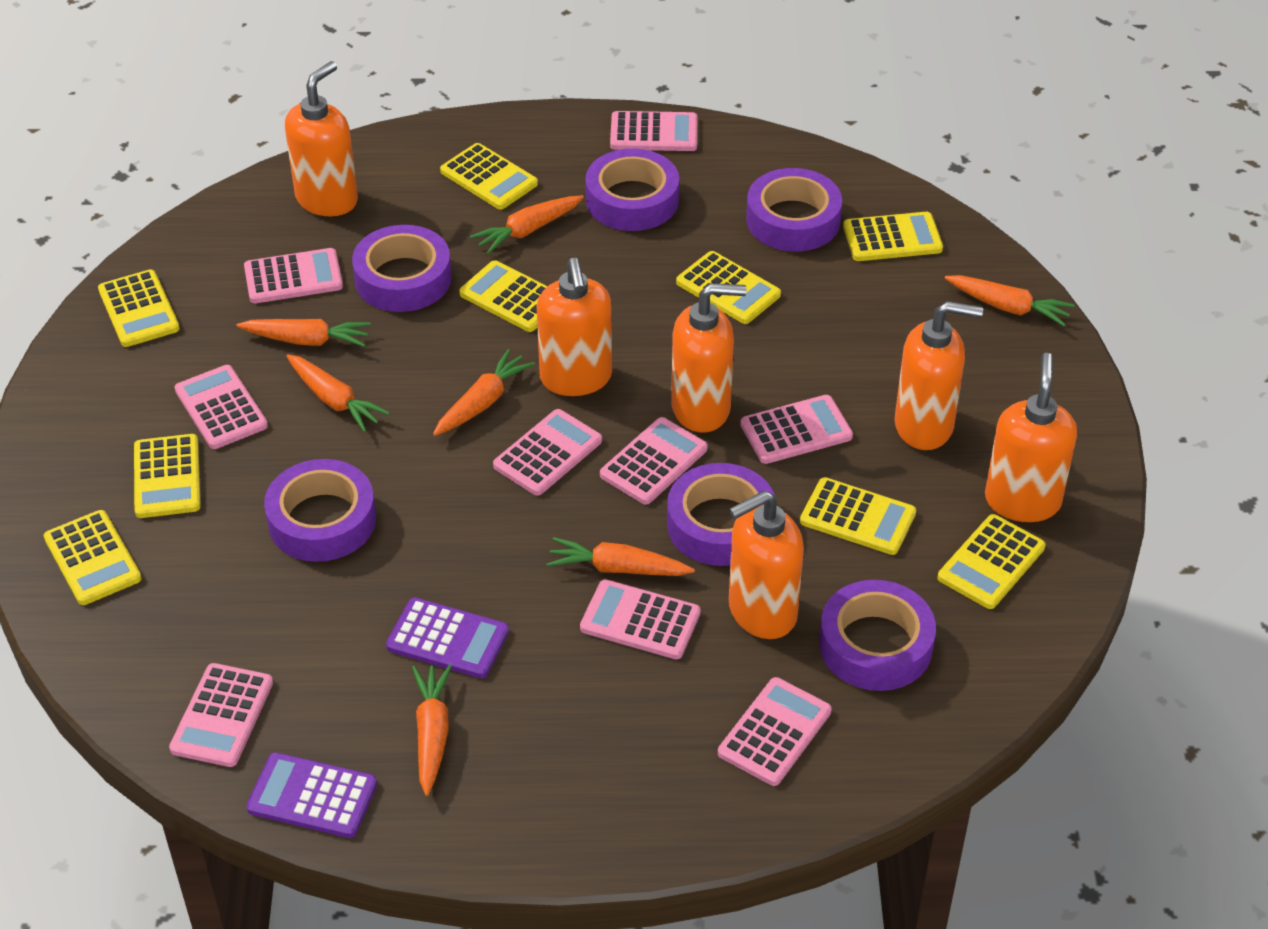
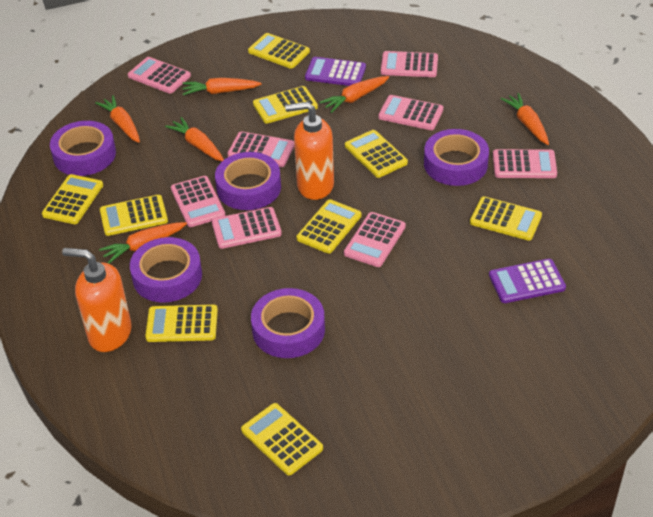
orange carrot: [237,319,371,347] [286,354,390,432] [412,664,452,796] [433,349,535,436] [470,195,584,254] [547,537,695,576] [944,275,1074,326] = 7 -> [95,95,140,143] [99,222,187,264] [165,117,224,161] [182,78,262,95] [319,76,389,113] [501,93,549,145] = 6
orange soap dispenser: [285,61,358,216] [537,258,612,396] [671,283,747,433] [729,491,804,639] [894,301,983,450] [985,353,1077,522] = 6 -> [62,248,132,352] [285,102,334,200] = 2
pink calculator: [169,663,273,767] [175,365,268,449] [244,248,343,303] [493,409,602,496] [580,579,701,659] [600,417,708,505] [610,111,697,151] [718,677,832,786] [740,395,853,464] = 9 -> [128,57,191,94] [171,176,226,227] [212,207,282,249] [227,131,294,167] [344,212,406,267] [378,95,443,130] [381,51,438,77] [493,149,557,178] = 8
purple tape: [264,459,376,562] [352,225,452,312] [585,148,679,231] [667,463,775,566] [746,168,842,252] [819,580,936,691] = 6 -> [50,121,116,176] [130,237,202,302] [215,152,281,210] [251,288,325,358] [424,129,489,186] = 5

